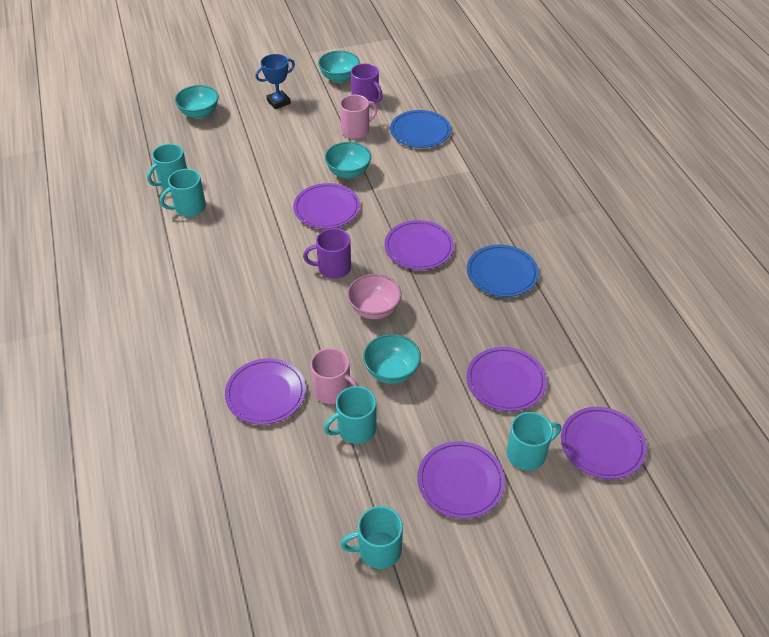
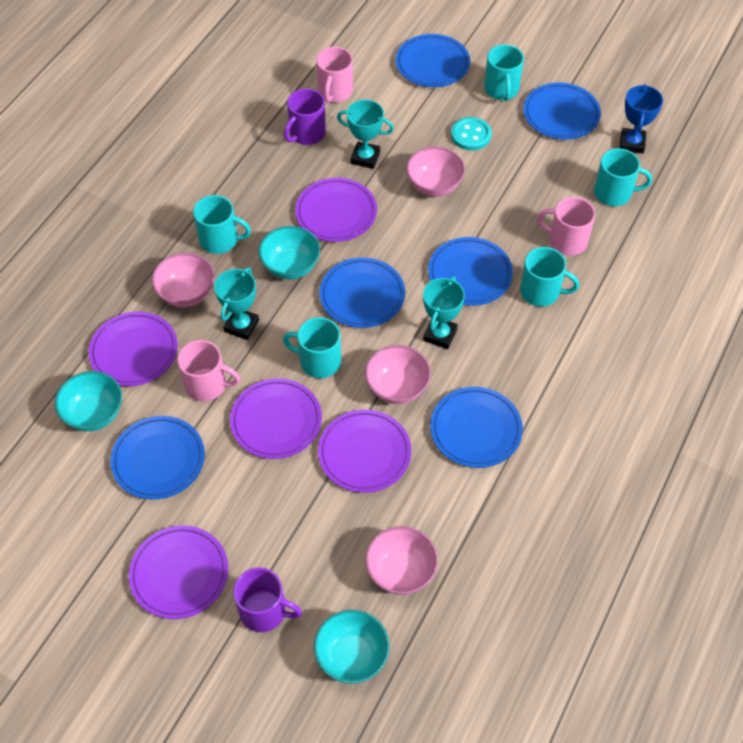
blue plate: [390,110,451,148] [467,245,539,297] = 2 -> [110,416,205,500] [320,258,405,328] [396,34,470,87] [428,237,513,306] [430,387,523,468] [523,83,601,139] = 6
pink bowl: [347,274,402,319] = 1 -> [152,253,215,307] [365,345,431,404] [365,526,438,595] [406,147,465,197] = 4
pink mug: [310,348,359,404] [340,95,378,139] = 2 -> [178,340,240,402] [316,47,353,103] [537,197,595,256] = 3
purple plate: [225,358,306,425] [293,183,360,229] [384,220,454,270] [417,441,505,519] [467,347,547,412] [561,407,647,479] = 6 -> [89,312,178,386] [129,525,228,619] [230,378,322,459] [295,178,377,242] [318,409,411,493] = 5
turquoise bowl: [175,85,219,119] [318,51,360,83] [325,142,371,179] [363,334,421,384] = 4 -> [55,371,122,431] [259,226,320,279] [314,610,390,684] = 3
turquoise button: none = 0 -> [451,117,492,150] = 1
turquoise trophy: none = 0 -> [214,267,259,340] [337,100,394,169] [423,276,465,349] = 3

